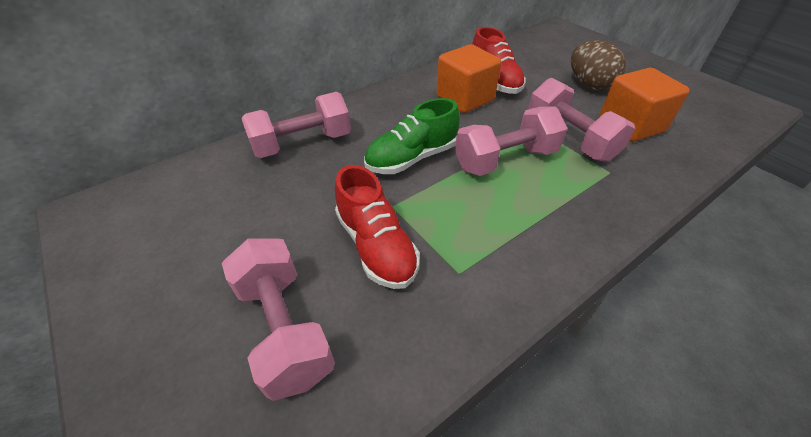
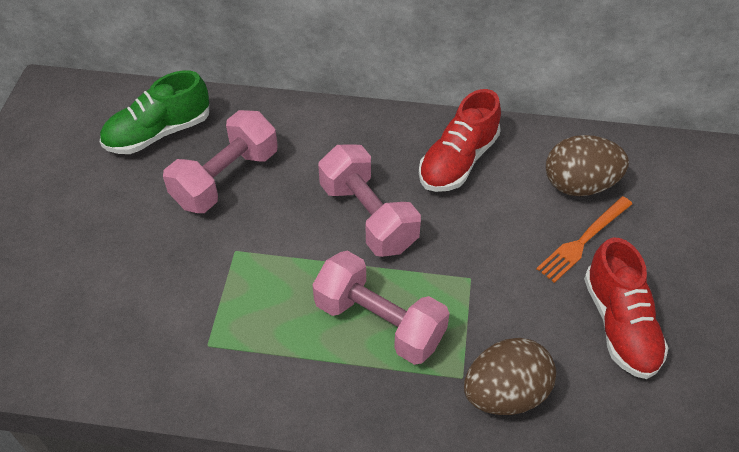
brown egg: [571,40,626,90] = 1 -> [464,338,556,415] [546,135,629,196] = 2
orange cube: [437,44,501,113] [599,68,690,142] = 2 -> none = 0
orange fork: none = 0 -> [536,196,632,283] = 1
pink dumbbell: [222,238,335,401] [241,92,351,158] [455,106,567,176] [528,78,635,162] = 4 -> [163,110,278,213] [313,251,450,365] [318,145,421,257] = 3

